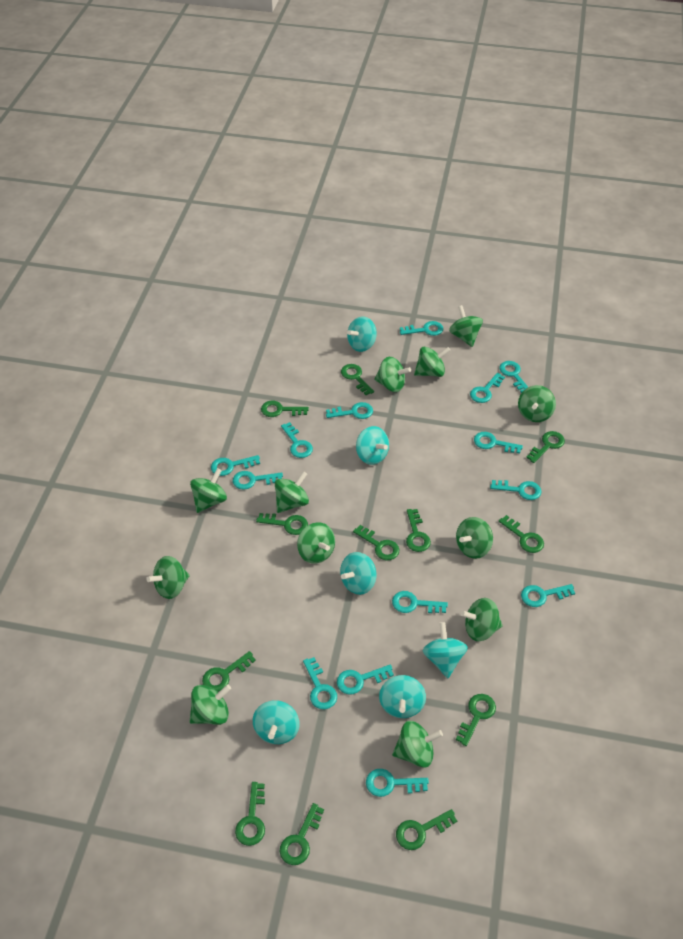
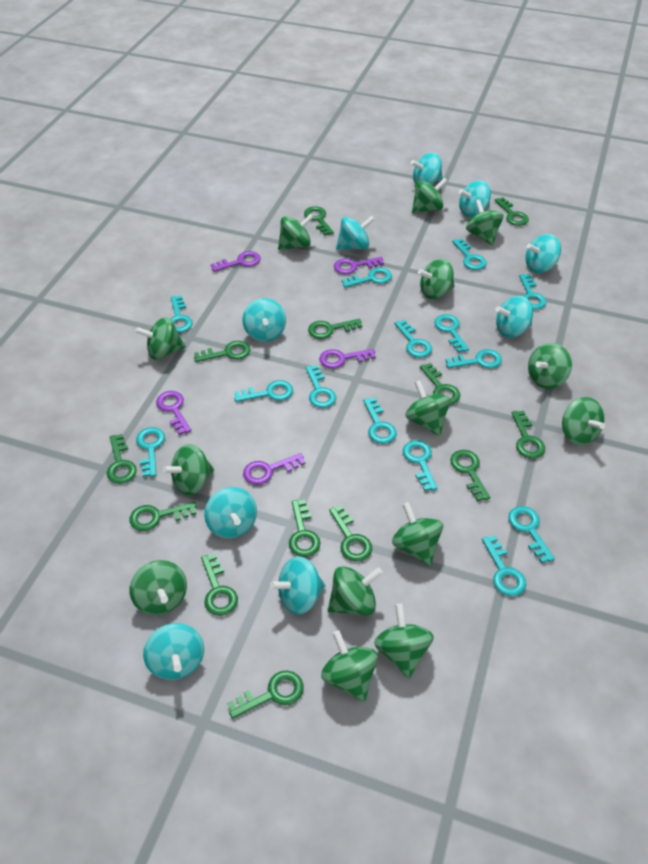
green key: [202,651,256,692] [235,782,265,846] [256,513,308,535] [261,401,309,417] [280,803,324,865] [341,364,374,395] [353,525,400,560] [396,809,457,850] [406,509,431,552] [456,694,496,746] [499,515,544,553] [526,431,565,463] = 12 -> [107,434,137,484] [129,502,196,531] [194,341,250,362] [201,554,238,616] [227,670,304,719] [289,500,321,557] [304,206,334,236] [308,319,362,339] [329,505,372,562] [420,363,460,405] [450,450,490,501] [495,197,529,226] [512,411,545,459] = 13
green spinning top: [146,556,190,599] [189,684,231,725] [190,468,227,513] [275,471,309,513] [297,522,335,564] [374,357,411,392] [392,721,443,768] [414,347,451,377] [449,305,483,347] [456,517,493,559] [461,598,503,641] [518,385,556,422] = 12 -> [129,560,187,615] [135,317,186,360] [163,444,214,495] [278,213,314,250] [321,630,378,702] [328,566,383,616] [374,604,434,678] [392,502,443,566] [405,380,451,436] [412,178,447,213] [418,259,455,299] [466,199,504,245] [528,343,572,389] [562,397,605,445] = 14
purple key: none = 0 -> [156,391,191,435] [211,251,261,272] [243,453,305,485] [319,349,376,369] [334,257,384,274] = 5
turquoise spinning top: [253,700,300,744] [340,552,376,595] [347,317,377,352] [356,426,389,465] [379,675,426,718] [423,622,468,678] = 6 -> [143,623,205,680] [204,487,257,539] [243,298,286,342] [270,556,325,615] [336,216,375,250] [411,153,443,185] [459,180,491,217] [496,296,533,338] [525,234,561,273] = 9

